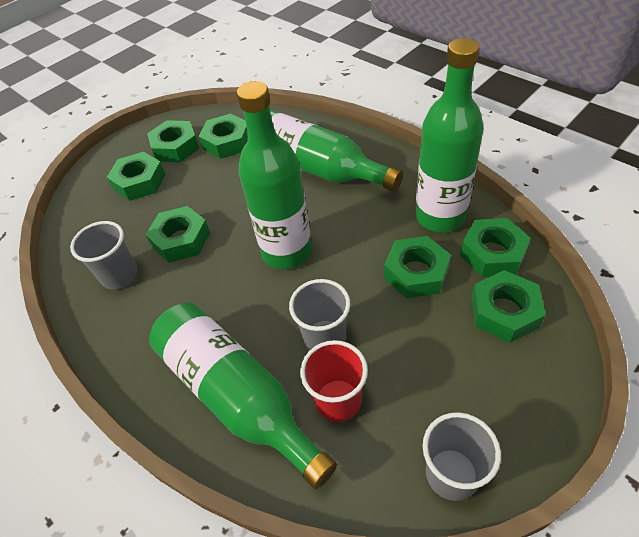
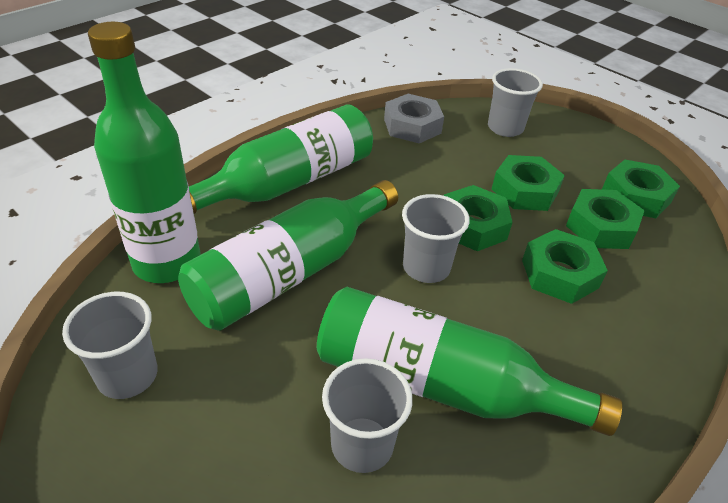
green nut: [107,152,166,201] [145,206,210,263] [147,120,199,162] [199,113,247,159] [384,236,451,298] [460,218,531,277] [472,270,546,343] = 7 -> [444,185,512,251] [492,155,565,211] [522,229,608,304] [566,189,645,249] [602,160,680,218] = 5
grey cup: [70,221,138,289] [289,279,350,351] [423,412,501,501] = 3 -> [62,292,158,399] [322,358,413,473] [402,194,470,283] [488,68,543,137] = 4
grey nut: none = 0 -> [384,94,444,143] = 1
red cup: [300,340,368,422] = 1 -> none = 0

